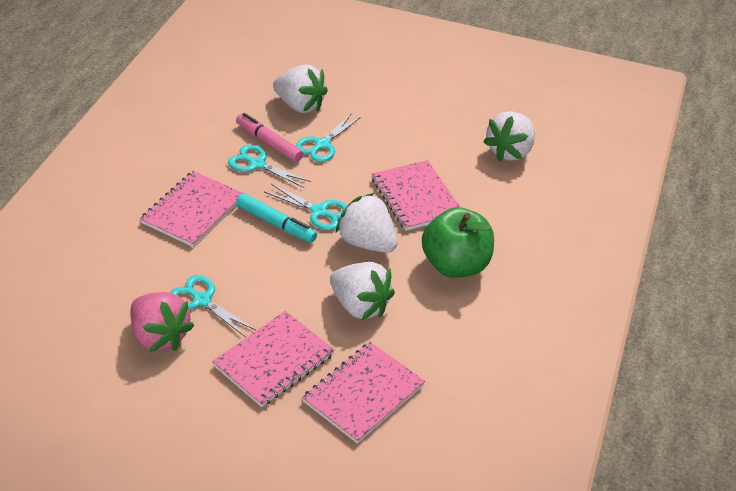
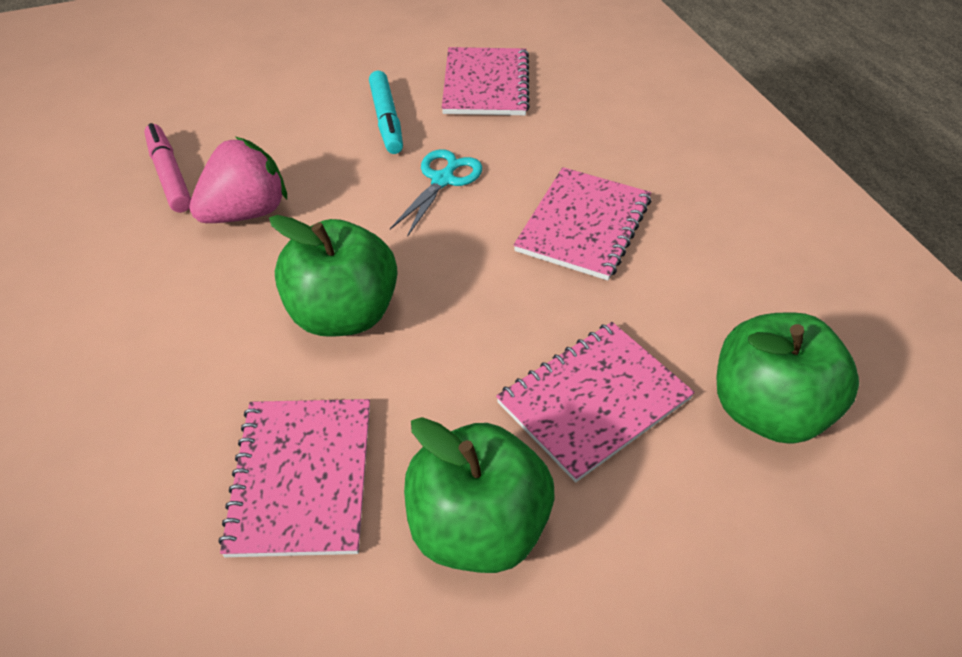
green apple: [422,207,494,278] = 1 -> [269,215,397,337] [404,417,555,573] [717,313,859,444] = 3
turquoise scissors: [170,275,256,337] [228,145,311,188] [265,184,347,230] [295,113,361,162] = 4 -> [390,149,482,237] = 1
white strawberry: [273,65,328,113] [330,262,395,320] [336,193,398,253] [483,111,535,162] = 4 -> none = 0

